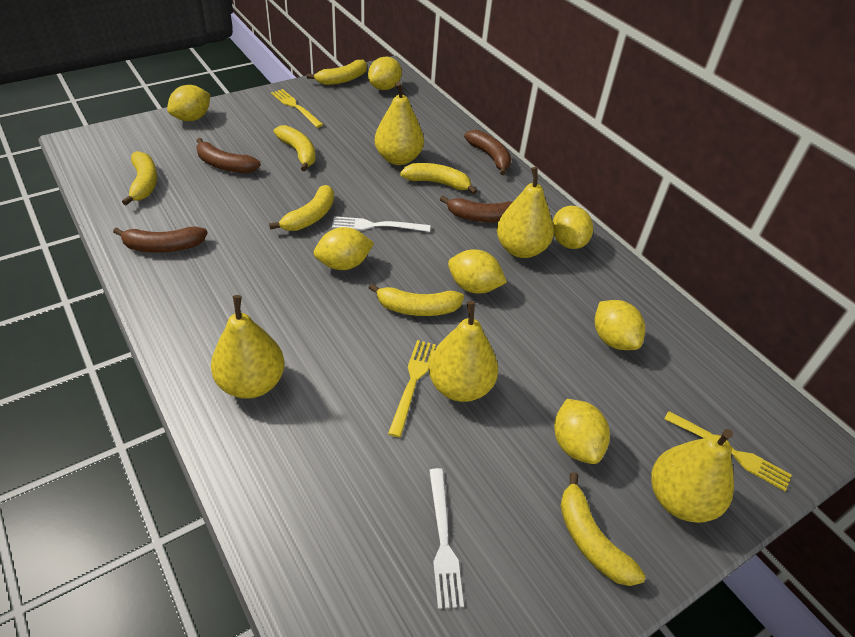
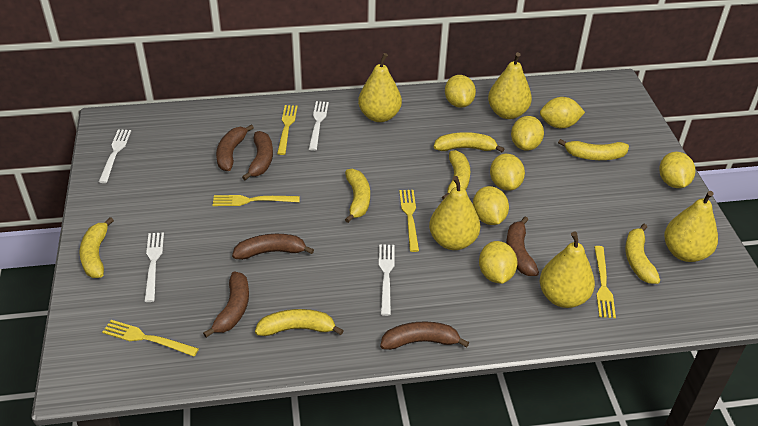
brown banana: [113,227,208,253] [196,138,261,173] [440,196,512,222] [464,130,512,175] = 4 -> [203,271,249,338] [216,124,254,171] [232,234,314,260] [242,131,273,180] [380,321,469,350] [506,217,539,276] = 6
white fork: [332,216,430,232] [429,468,464,609] = 2 -> [99,129,131,183] [144,232,164,302] [309,101,329,151] [379,244,394,316] = 4
yellow fork: [271,89,323,128] [388,340,436,437] [664,411,792,491] = 3 -> [102,320,199,356] [213,195,300,206] [277,105,298,155] [399,190,419,252] [594,246,616,318] = 5

